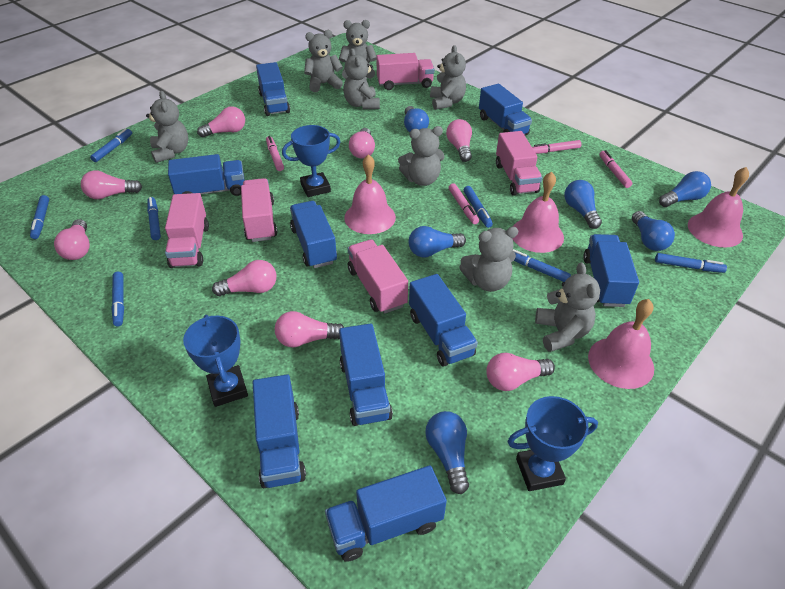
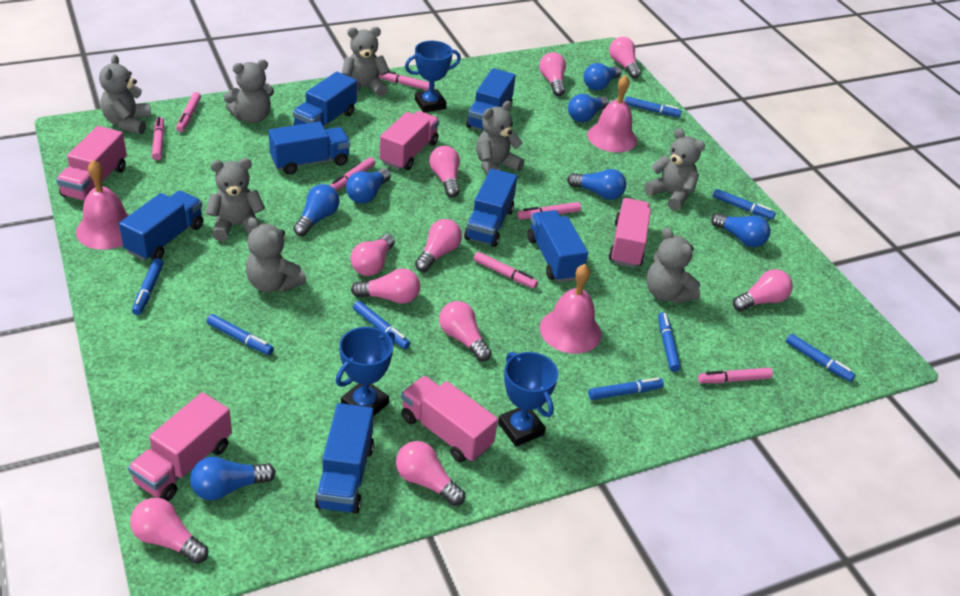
blue light bulb: [404,106,429,132] [409,226,466,257] [425,411,469,494] [564,180,602,229] [632,211,675,251] [659,171,711,207] = 6 -> [190,456,276,500] [293,184,340,236] [346,168,391,203] [567,169,626,200] [568,94,609,122] [584,63,622,91] [711,213,770,247] = 7
blue marker: [30,195,49,239] [90,129,132,162] [111,272,124,327] [147,197,161,240] [464,186,493,228] [513,249,571,282] [655,253,727,273] = 7 -> [132,258,164,315] [207,314,274,355] [353,301,410,349] [588,377,664,400] [625,96,682,117] [658,312,681,372] [713,189,775,220] [786,334,855,382] = 8
blue truck: [168,154,245,196] [253,374,306,488] [256,62,290,116] [290,201,337,268] [325,465,447,562] [339,323,393,426] [409,274,478,367] [479,84,532,135] [583,234,639,307] = 9 -> [119,190,203,261] [269,121,350,175] [293,72,357,127] [315,403,374,514] [464,169,517,247] [466,68,516,131] [528,210,588,282] = 7
pink bell: [344,154,396,234] [512,172,564,253] [588,299,654,389] [688,167,749,248] = 4 -> [76,160,129,250] [540,264,602,354] [587,75,637,152] = 3
pink light bulb: [54,219,90,260] [81,170,142,199] [197,106,245,138] [212,260,277,296] [275,311,344,347] [349,128,375,159] [446,119,472,162] [486,353,555,391] = 8 -> [130,498,208,564] [351,234,395,276] [351,268,420,304] [396,441,465,506] [415,219,462,272] [429,146,460,197] [439,301,491,361] [539,52,566,96] [609,37,641,79] [733,269,793,311] = 10
pink marker: [266,136,284,171] [449,183,479,224] [532,140,581,154] [599,150,632,188] = 4 -> [152,117,164,160] [176,92,201,132] [329,157,375,191] [379,71,435,90] [474,252,538,288] [518,202,581,219] [698,368,773,383] = 7

